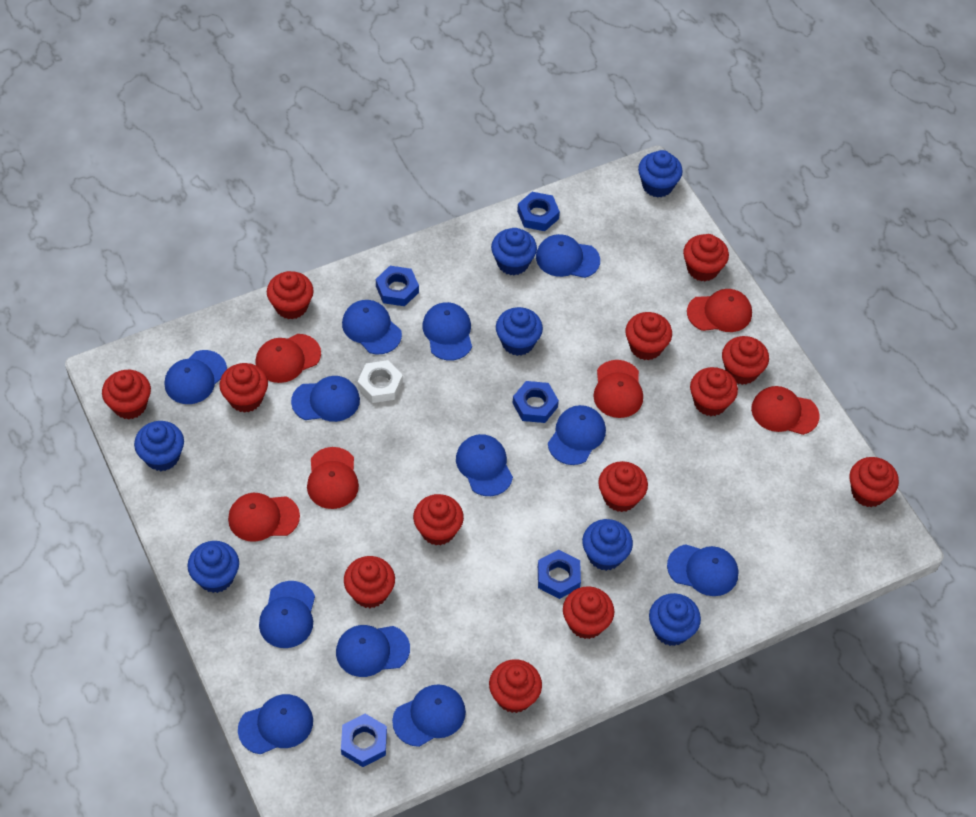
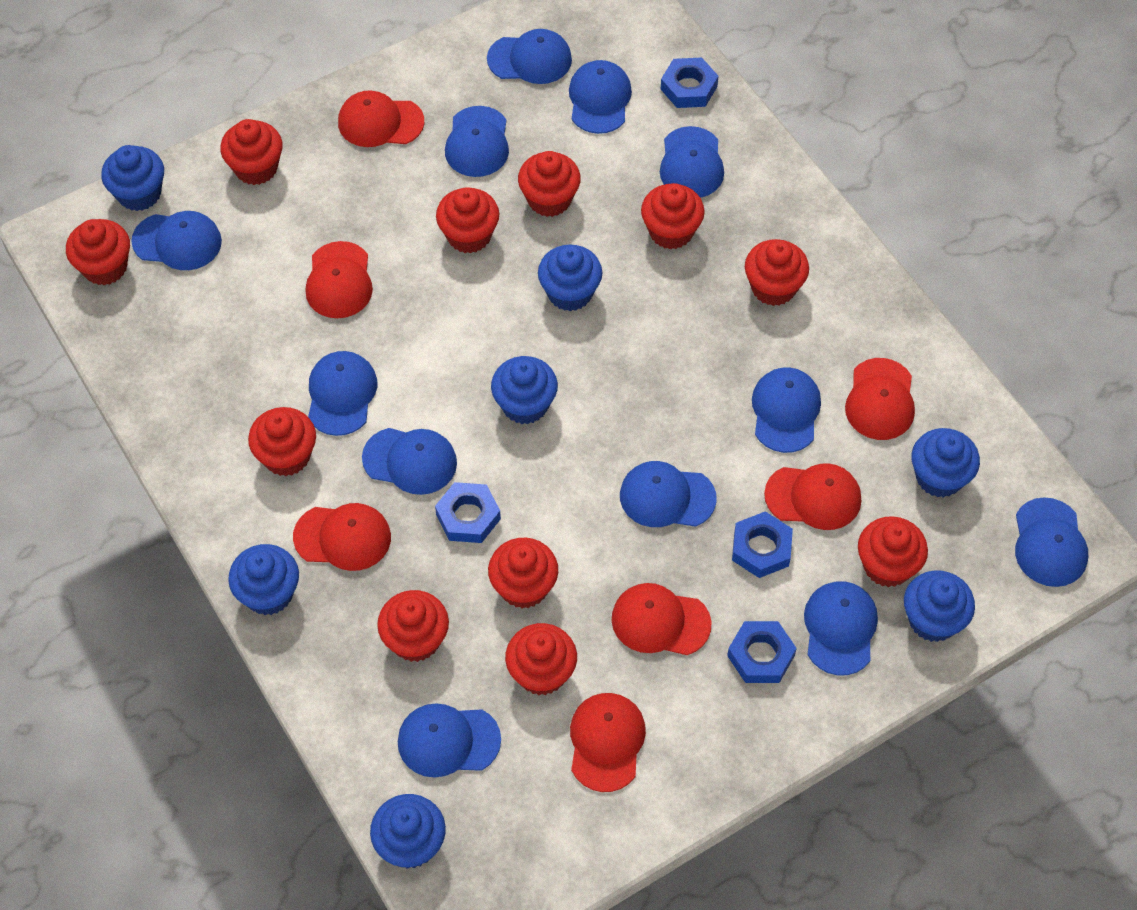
blue nut: [341,714,387,767] [376,266,419,306] [513,381,559,423] [517,192,560,231] [538,550,581,599] = 5 -> [435,482,501,543] [661,57,719,108] [727,621,797,683] [732,511,793,578] = 4
red cap: [228,493,300,542] [255,334,321,383] [307,447,359,509] [593,360,643,418] [687,289,752,332] [751,386,820,435] = 6 -> [293,503,391,571] [306,241,373,318] [338,90,424,147] [570,693,646,792] [612,583,712,655] [764,463,861,530] [845,358,915,440] = 7
red cupcake: [102,370,151,420] [219,363,268,413] [267,271,314,320] [344,556,395,608] [413,494,464,546] [489,659,542,713] [563,586,614,639] [598,461,648,512] [625,312,672,360] [683,234,729,282] [690,367,738,416] [722,336,769,385] [849,457,899,507] = 13 -> [66,219,130,285] [220,119,283,185] [248,407,316,476] [377,590,449,662] [436,187,499,254] [488,538,558,609] [505,623,577,695] [518,151,581,217] [641,183,705,249] [745,239,809,306] [858,516,928,587] = 11
white nut: [358,360,403,403] = 1 -> none = 0

